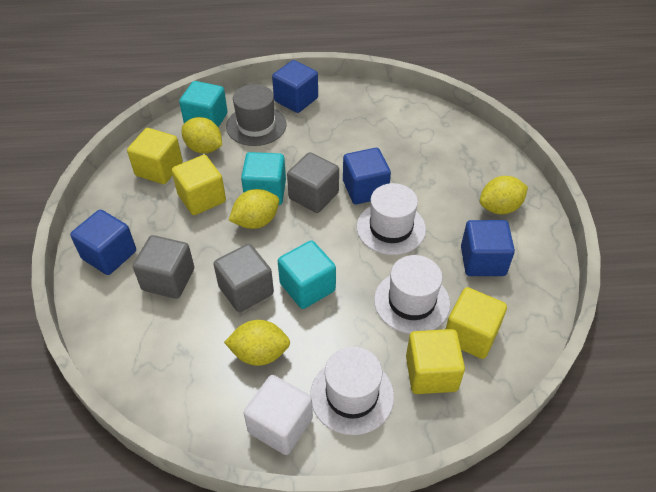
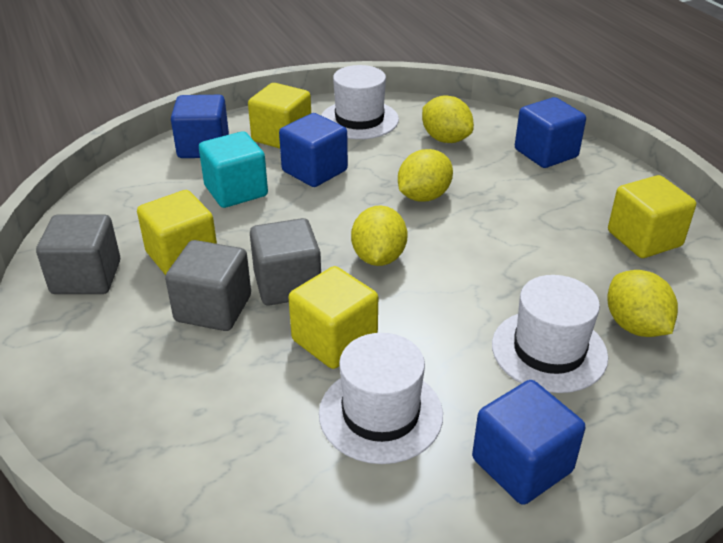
grey hat: [226,84,287,146] = 1 -> none = 0
turquoise cube: [179,81,227,128] [241,152,286,205] [278,240,336,309] = 3 -> [199,132,268,208] = 1
white cube: [244,375,313,455] = 1 -> none = 0

